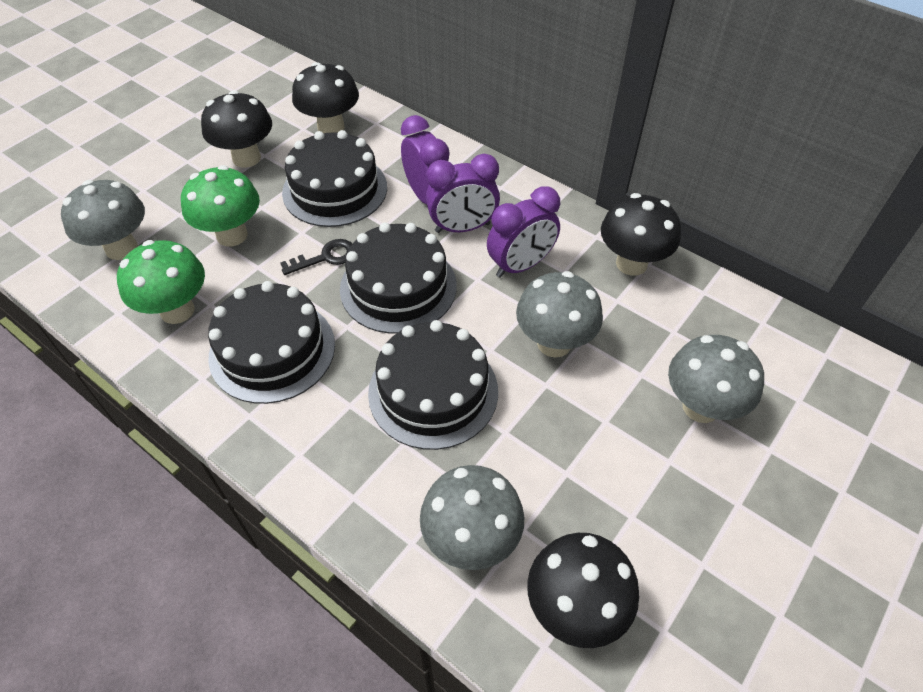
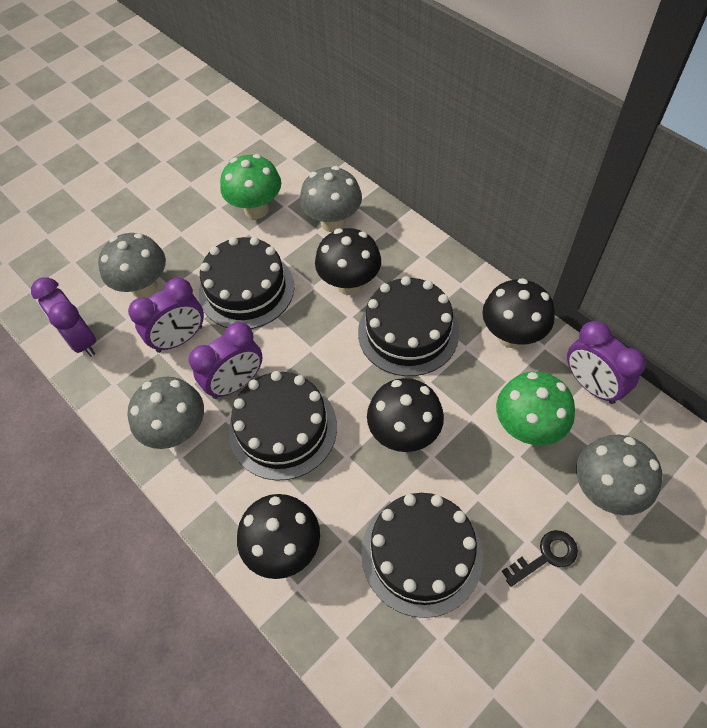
purple clock: [401,115,450,204] [426,154,500,233] [487,186,560,278] = 3 -> [31,277,96,357] [128,278,204,353] [189,322,263,399] [567,321,646,404] = 4

